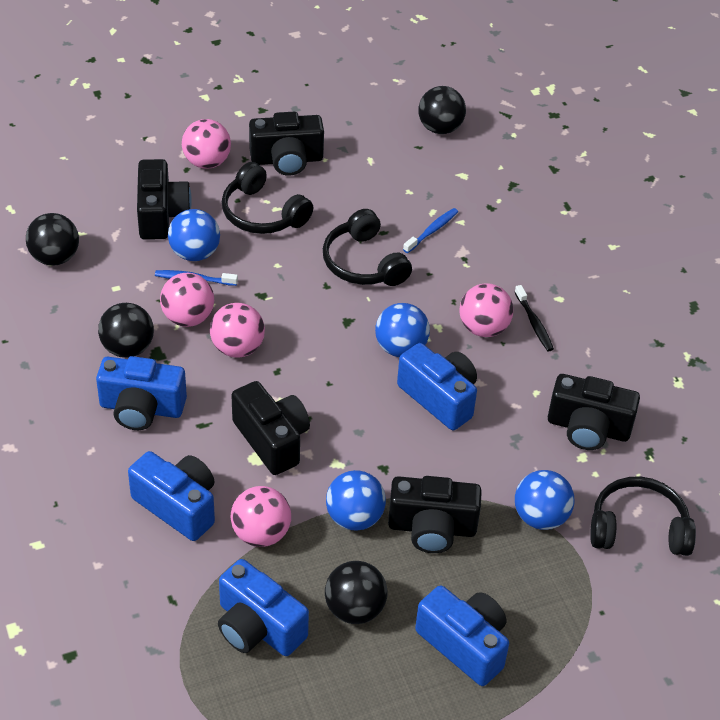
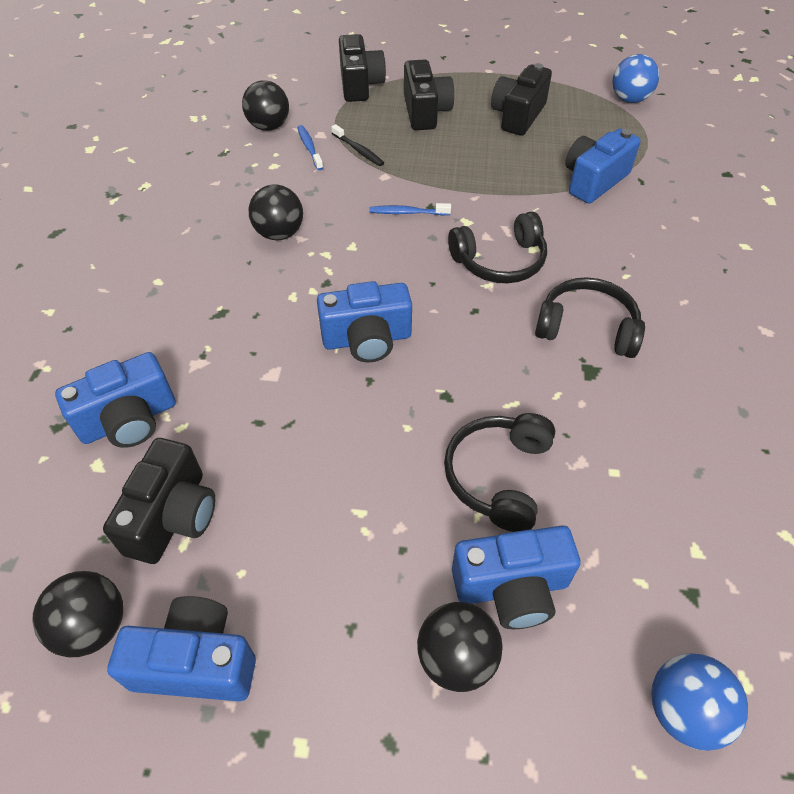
black camera: [137,159,192,240] [232,381,310,475] [249,112,324,176] [388,476,482,553] [548,374,640,450] = 5 -> [103,438,215,564] [339,34,386,102] [404,59,454,130] [491,63,552,136] = 4
blue ball: [168,209,220,261] [326,470,386,530] [375,303,430,357] [515,470,574,530] = 4 -> [612,54,659,103] [651,653,748,751] = 2
pink ball: [160,273,214,327] [182,119,231,169] [210,303,265,358] [230,486,291,547] [460,283,513,337] = 5 -> none = 0

